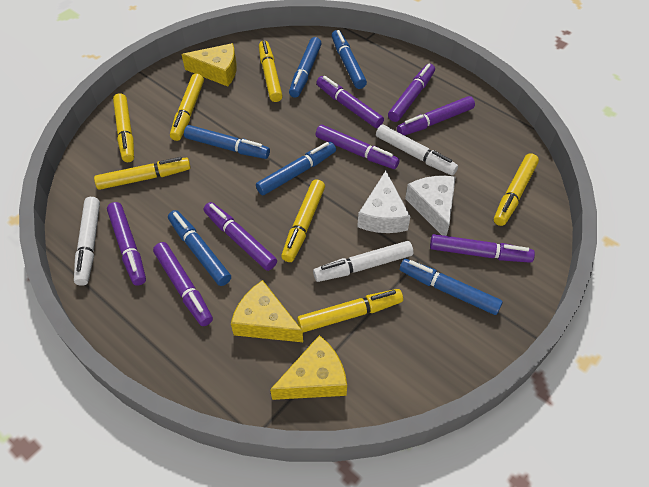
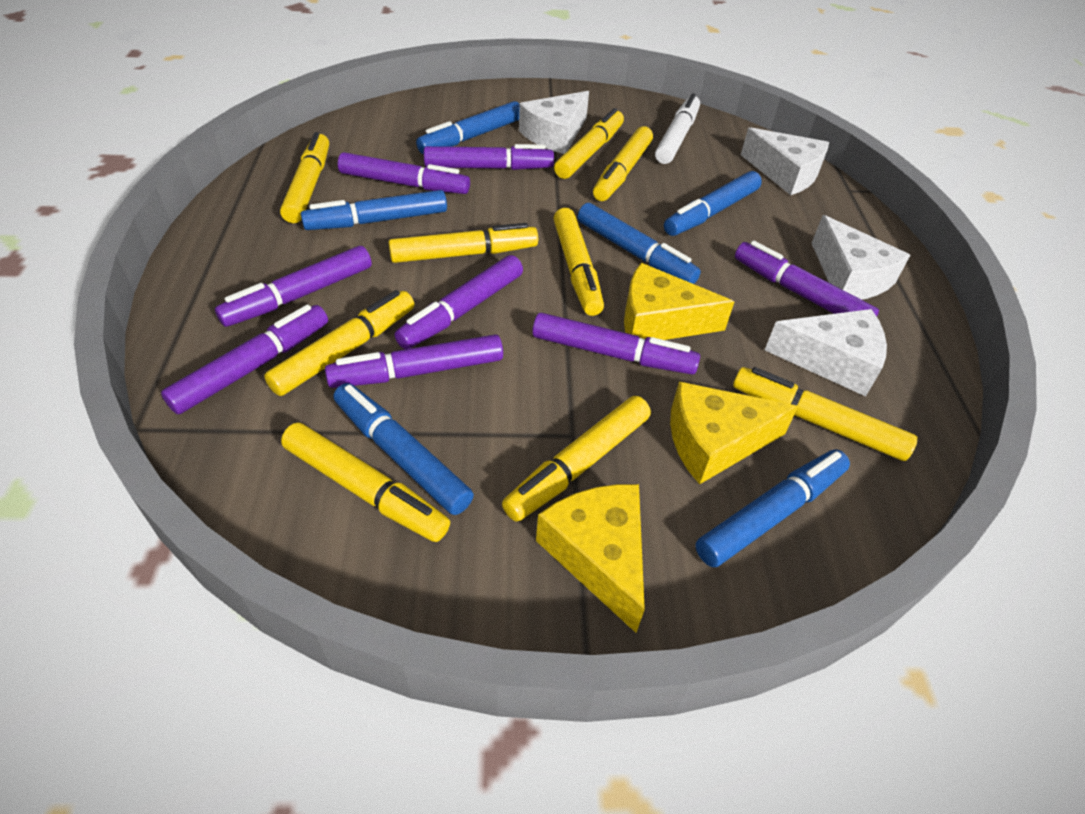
white cheese: [357,171,411,233] [405,176,456,236] = 2 -> [519,91,589,154] [741,127,829,195] [765,309,887,397] [812,215,910,300] = 4
white marker: [74,197,100,286] [313,241,413,282] [376,125,458,176] = 3 -> [655,93,700,164] = 1
yellow marker: [94,157,191,190] [113,93,134,162] [170,73,204,141] [259,41,283,102] [281,179,325,262] [297,289,403,333] [494,153,539,226] = 7 -> [264,290,414,396] [280,132,329,223] [281,423,450,542] [388,223,538,263] [502,396,651,522] [553,208,604,316] [554,108,624,179] [593,126,653,201] [733,367,918,461] = 9

